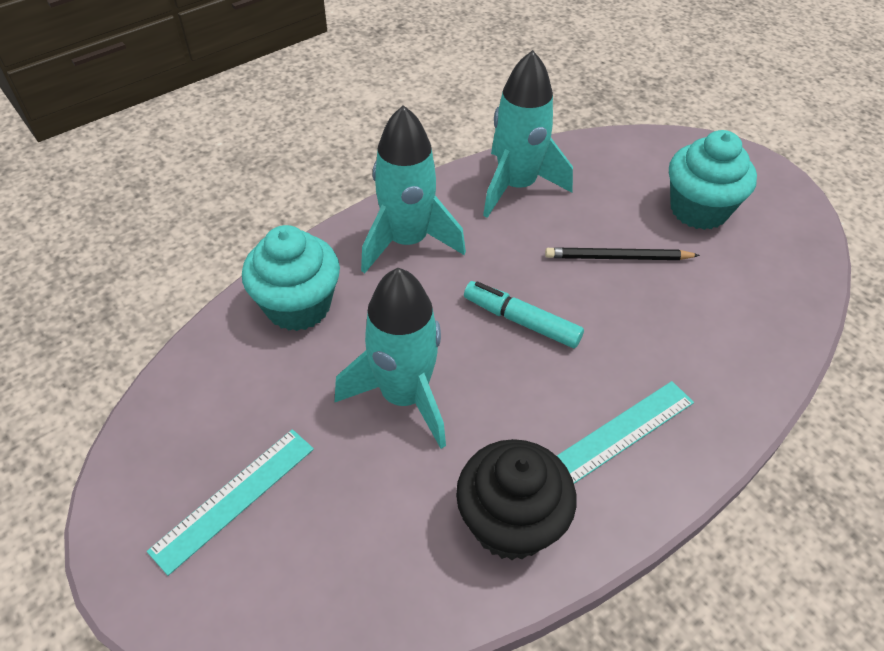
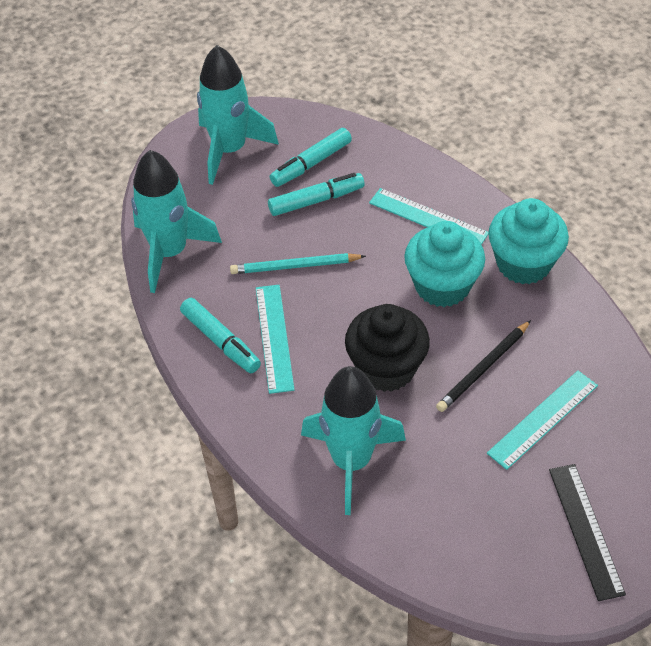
black ruler: none = 0 -> [549,464,626,601] = 1
turquoise marker: [464,281,584,348] = 1 -> [180,298,261,373] [268,173,365,216] [270,128,352,187] = 3
turquoise pencil: none = 0 -> [230,253,366,274] = 1
turquoise ruler: [147,429,314,576] [557,381,694,484] = 2 -> [256,285,295,394] [369,188,489,245] [487,371,598,470] = 3

